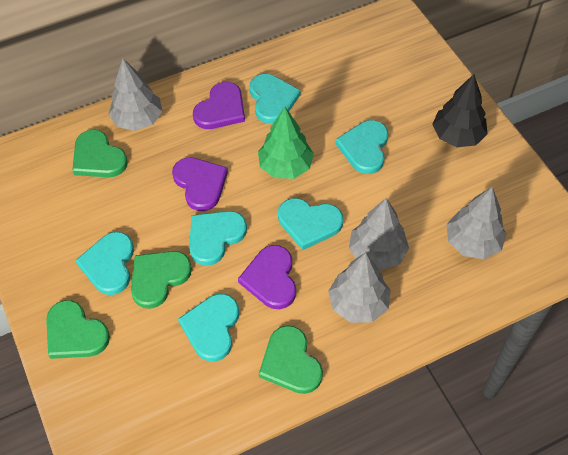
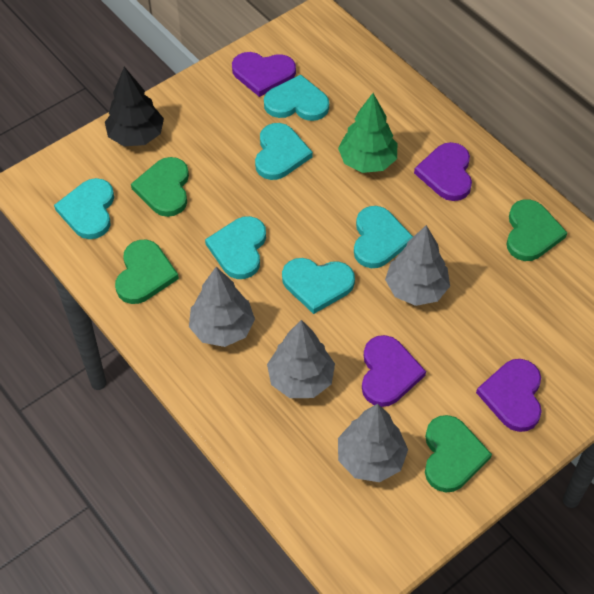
purple heart: [172,157,228,211] [193,82,245,129] [238,245,296,309] = 3 -> [232,52,296,97] [362,335,426,407] [414,142,472,201] [476,359,542,432] = 4

